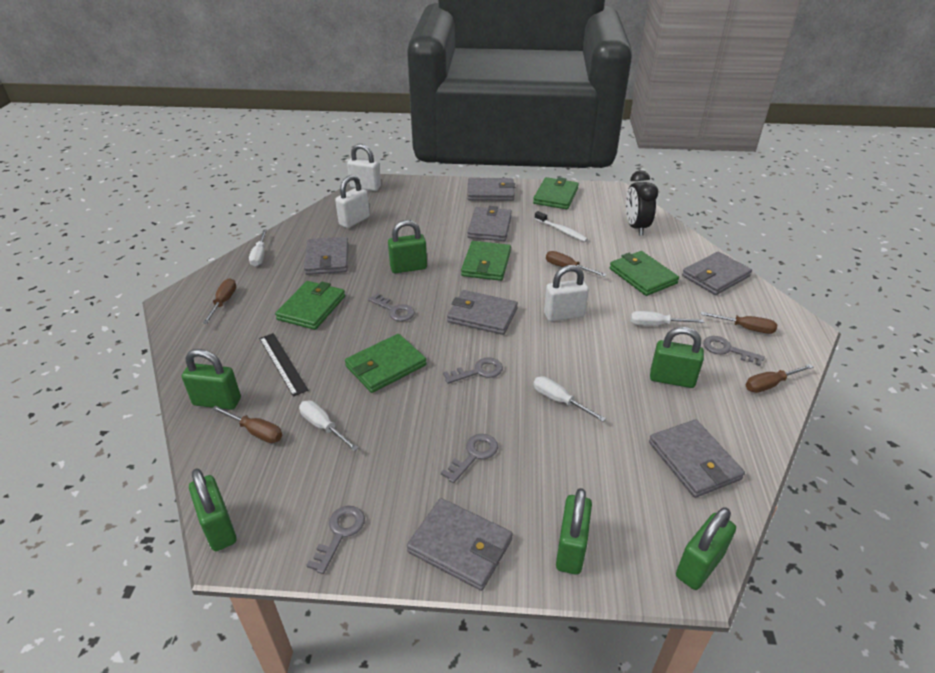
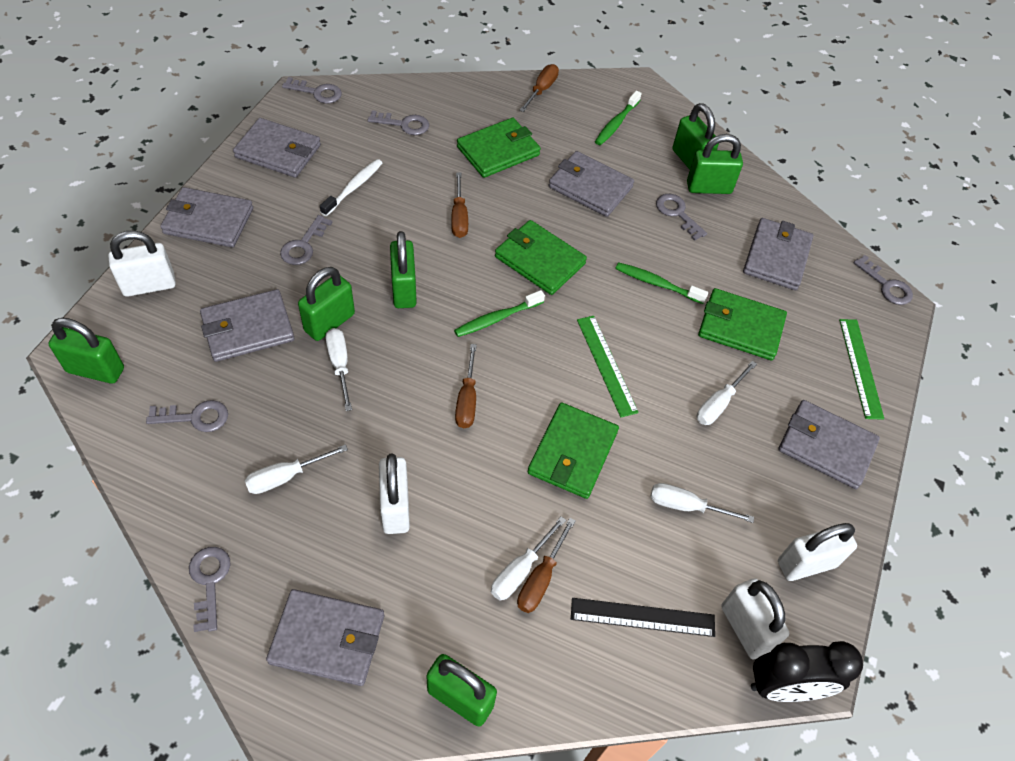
brown screwdriver: [203,278,236,324] [212,405,283,443] [546,251,607,277] [700,312,777,334] [745,364,814,393] = 5 -> [451,172,468,238] [455,344,477,428] [517,518,576,613] [519,64,559,112] = 4
green ruler: none = 0 -> [577,316,639,417] [839,319,884,420] = 2
green toothbrush: none = 0 -> [454,290,545,337] [595,90,642,145] [615,262,708,304] = 3
green wallet: [275,281,345,330] [345,334,427,393] [461,241,511,281] [533,177,579,209] [610,251,679,296] = 5 -> [457,118,541,178] [495,220,587,295] [528,402,619,499] [698,288,787,361] = 4
grey key: [306,506,365,574] [368,293,415,321] [441,434,498,483] [443,357,503,384] [703,336,765,366] = 5 -> [146,400,228,432] [189,547,230,632] [280,215,333,265] [282,77,342,104] [368,110,429,135] [656,194,707,241] [853,255,913,305] = 7
white padlock: [335,175,370,228] [347,144,381,191] [544,265,589,321] = 3 -> [108,230,176,297] [379,454,410,534] [721,578,789,660] [778,523,857,581] = 4
white screwdriver: [249,229,267,266] [299,400,358,451] [533,376,606,422] [630,311,704,326] = 4 -> [245,444,348,494] [326,328,352,411] [491,516,566,600] [650,483,754,523] [696,361,757,425] = 5

